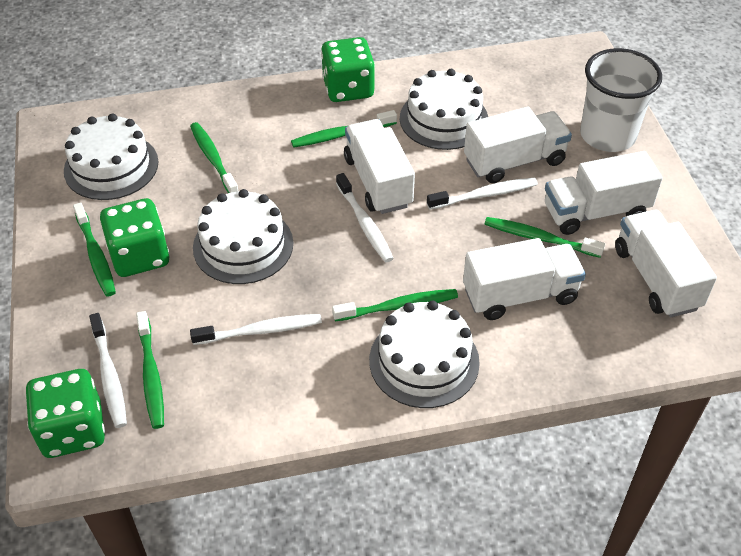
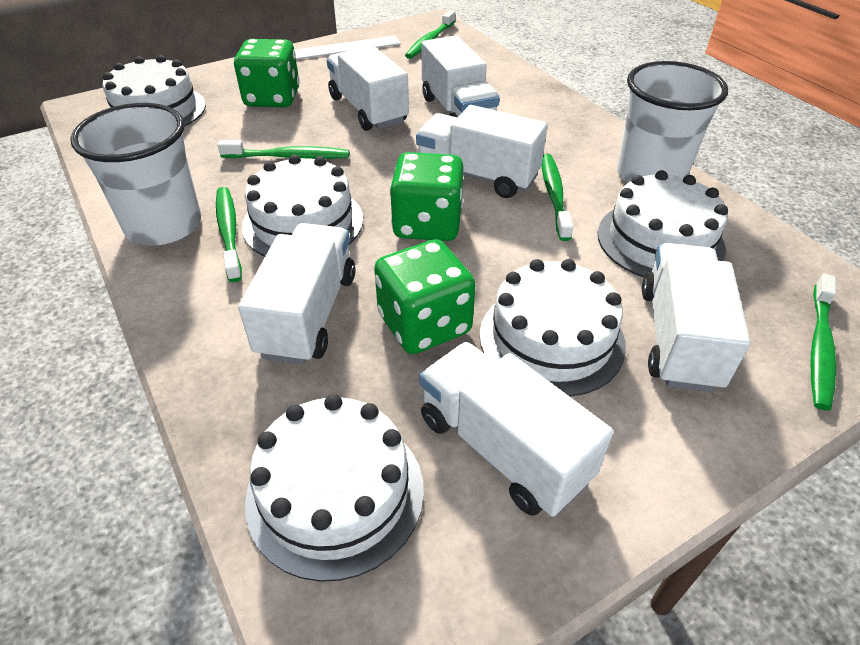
green toothbrush: [73,203,116,297] [136,311,164,429] [190,122,238,193] [291,110,397,148] [332,289,458,321] [484,217,605,258] = 6 -> [216,187,242,282] [217,140,349,159] [405,10,456,59] [542,154,573,241] [810,274,836,411] = 5
white cake: [64,114,158,200] [193,189,293,284] [369,300,480,408] [400,69,488,150] = 4 -> [103,55,206,127] [242,155,363,257] [245,394,424,582] [480,259,626,397] [598,170,728,278] = 5
white cup: [580,48,662,152] = 1 -> [70,103,201,245] [617,61,728,183] = 2
white ruler: none = 0 -> [295,36,401,60] = 1
white toothbrush: [89,313,127,428] [190,314,322,345] [336,173,394,262] [427,178,538,210] = 4 -> none = 0
white truck: [344,119,415,214] [463,238,586,320] [464,107,572,183] [545,151,663,235] [615,210,717,317] = 5 -> [238,223,355,365] [327,46,409,131] [416,105,548,198] [419,342,613,517] [421,35,500,118] [642,243,750,392] = 6

